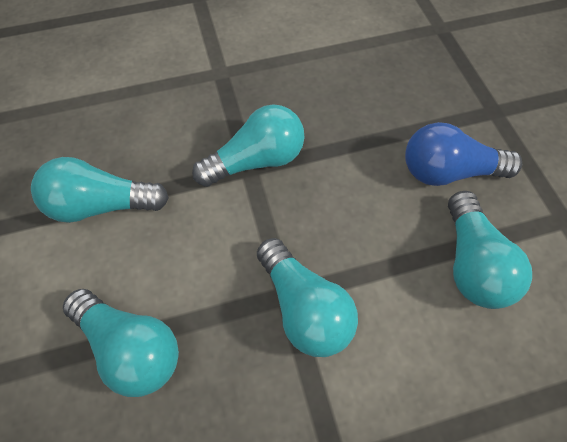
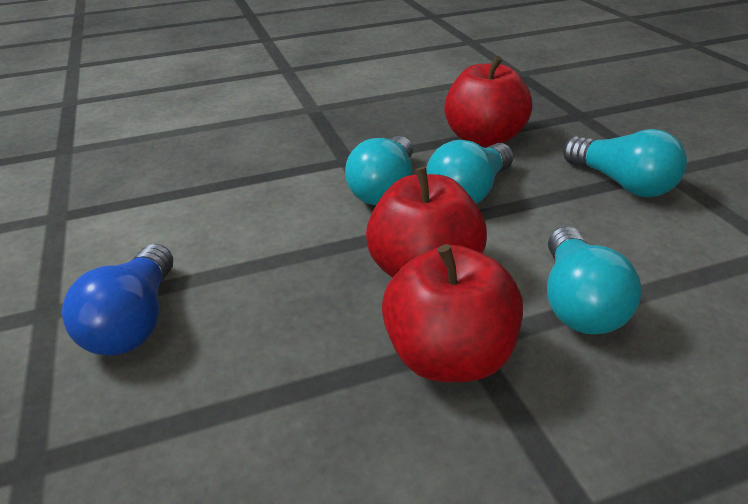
red apple: none = 0 -> [366,167,487,277] [382,244,523,382] [444,56,532,148] = 3
turquoise light bulb: [31,157,169,223] [63,289,179,397] [192,104,304,187] [257,238,358,357] [448,191,532,309] = 5 -> [345,136,413,205] [426,140,513,204] [547,227,641,335] [563,129,687,197] = 4

